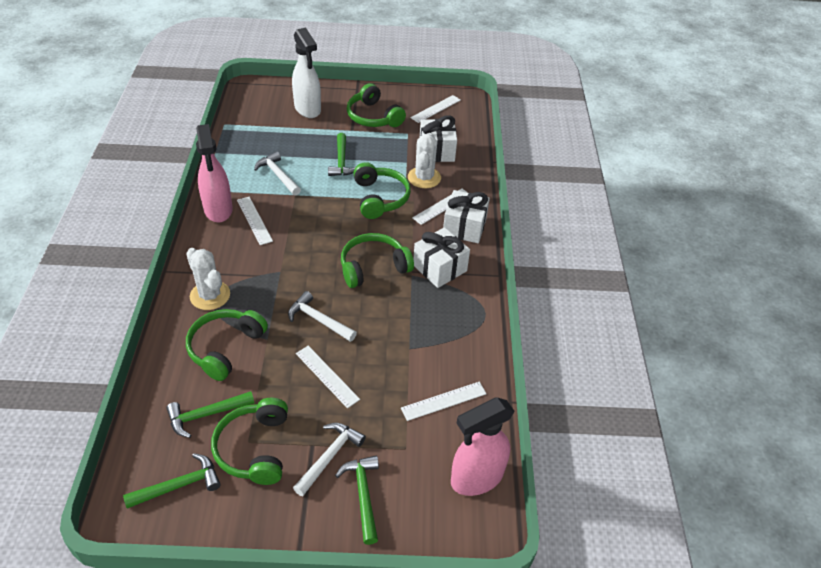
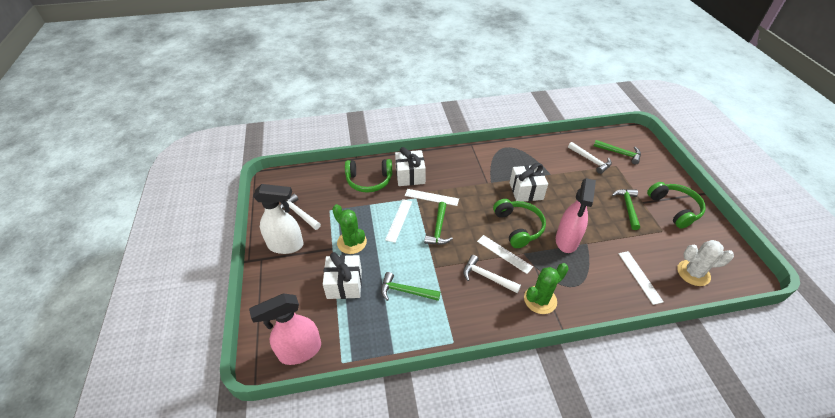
green cactus: none = 0 -> [332,204,367,254] [524,263,569,314] = 2
green headphones: [186,309,268,381] [211,398,288,485] [341,233,414,288] [347,83,406,127] [353,162,411,219] = 5 -> [345,159,392,193] [493,199,546,248] [647,182,706,229] = 3
white cactus: [186,248,230,310] [408,133,441,188] = 2 -> [677,240,734,286] = 1
white ruler: [237,197,273,245] [296,346,360,408] [401,382,486,421] [410,95,461,123] [412,189,468,225] = 5 -> [385,199,412,243] [405,189,459,206] [477,235,533,274] [618,251,664,305] = 4

